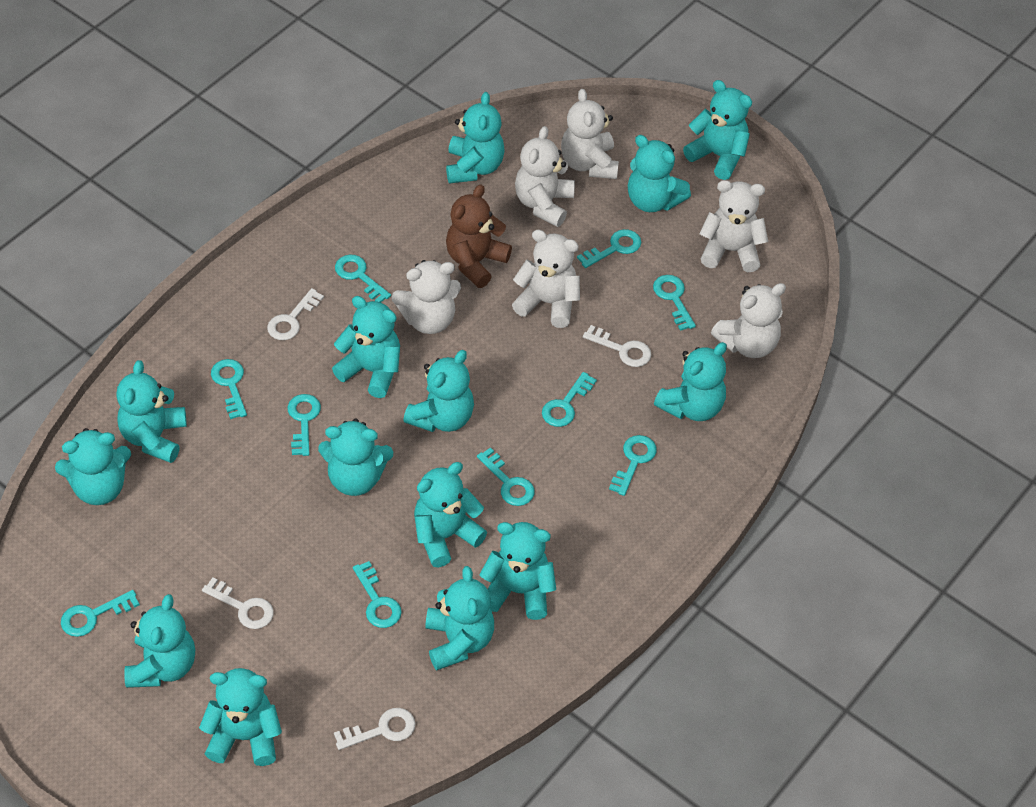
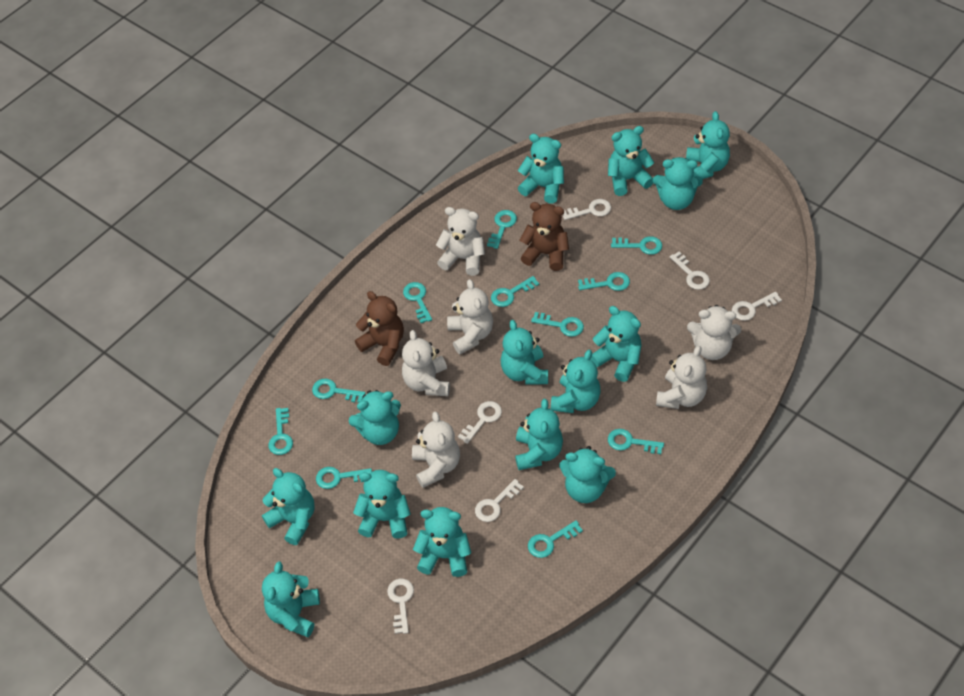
brown teddy bear: [446,184,512,288] = 1 -> [355,291,404,366] [520,202,569,271] = 2
turquoise key: [61,590,140,637] [211,359,247,419] [288,394,321,456] [335,255,391,302] [353,561,402,628] [477,447,535,506] [542,372,597,427] [577,229,641,268] [609,435,657,496] [653,275,696,331] = 10 -> [268,408,293,455] [312,379,365,403] [316,467,372,489] [403,282,432,323] [487,210,517,249] [491,276,539,307] [528,520,583,558] [531,312,584,337] [578,272,630,291] [608,429,664,454] [611,236,662,255] = 11
white key: [202,577,274,629] [267,288,324,340] [334,708,416,750] [583,325,651,367] = 4 -> [387,579,414,634] [458,401,502,444] [475,479,524,522] [563,199,611,220] [670,251,710,290] [732,292,782,321] = 6

